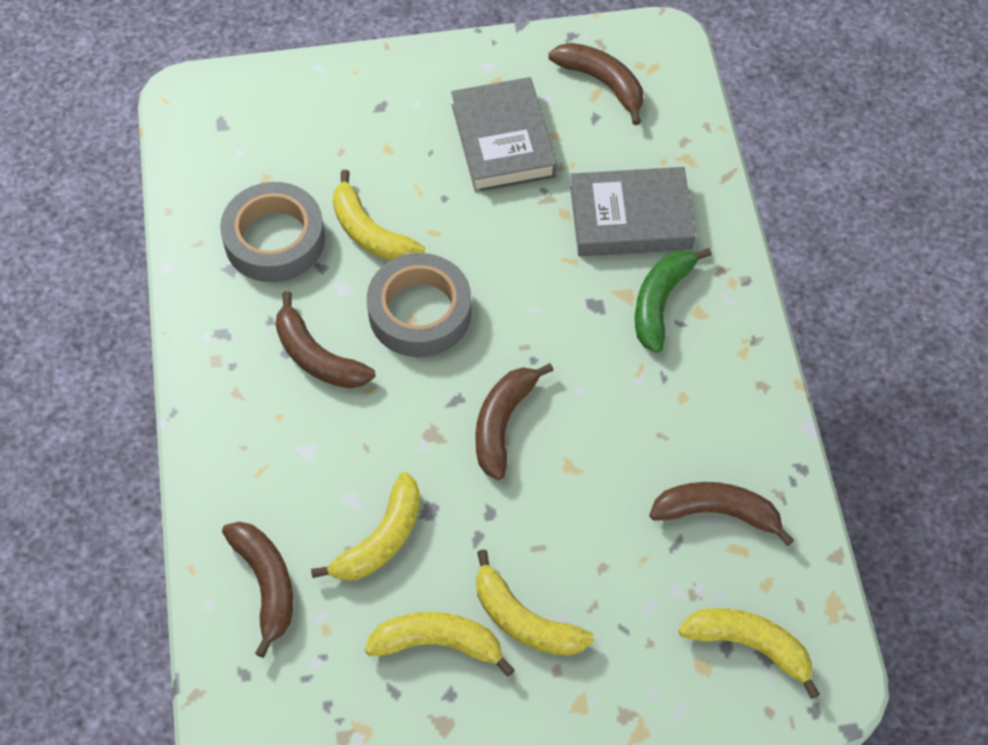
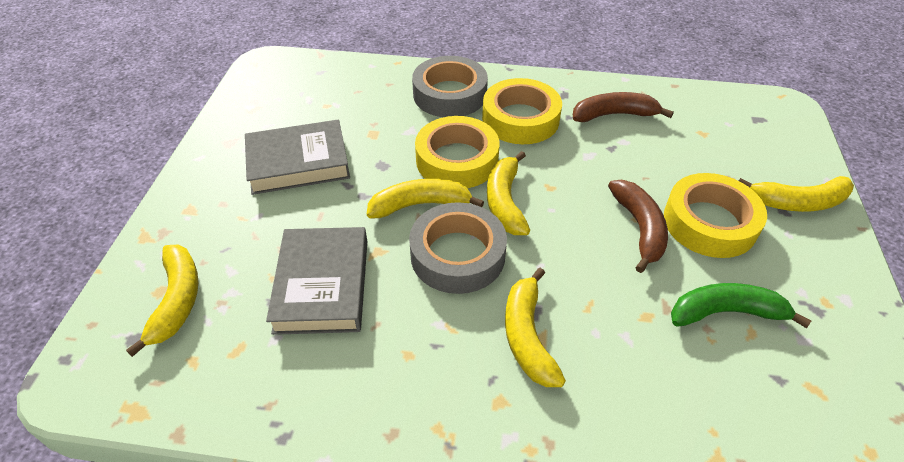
brown banana: [222,522,293,658] [276,291,375,389] [475,363,554,480] [548,43,643,125] [649,482,794,546] = 5 -> [573,92,674,122] [608,180,668,273] = 2
yellow tape: none = 0 -> [415,116,500,188] [482,78,562,144] [664,173,767,258] = 3

